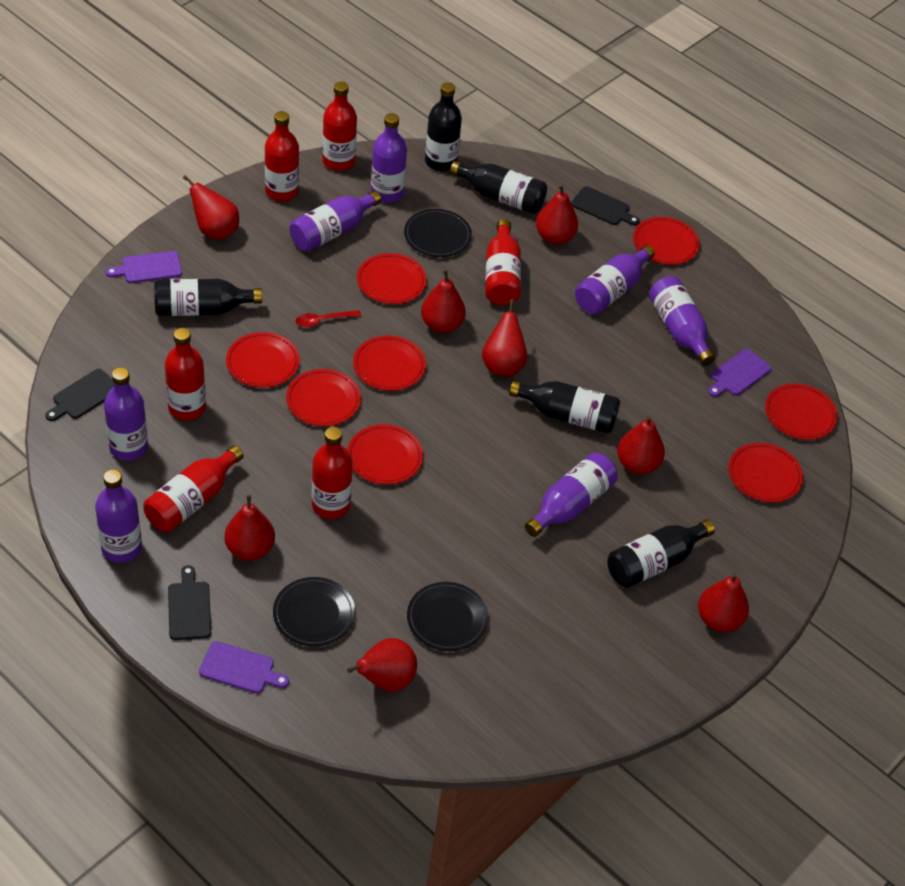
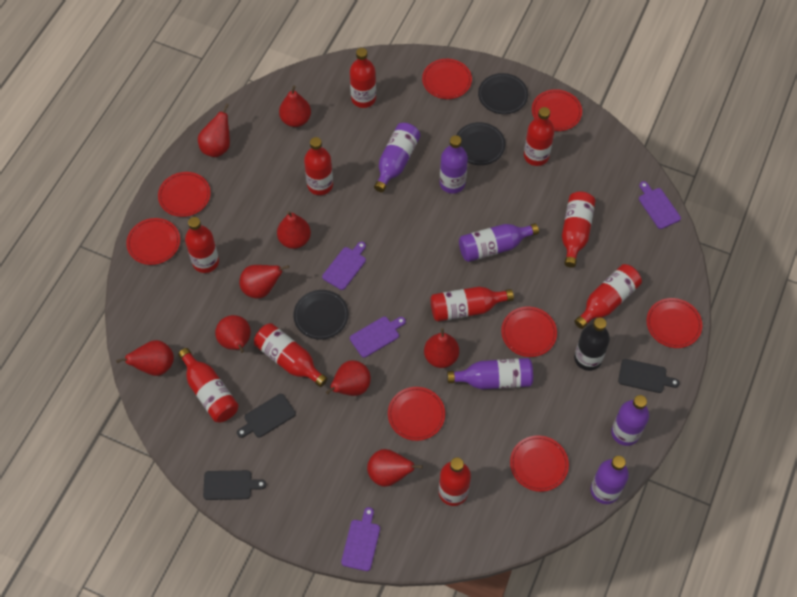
black bottle: [154,279,262,316] [425,82,462,171] [450,161,547,214] [509,381,620,433] [607,519,715,588] = 5 -> [574,317,610,371] = 1
purple bottle: [95,469,142,563] [104,367,148,461] [290,190,381,252] [371,113,407,203] [525,452,618,537] [575,245,655,314] [649,276,715,366] = 7 -> [374,123,420,192] [440,135,468,194] [447,358,533,389] [459,223,539,262] [591,456,629,504] [611,395,649,446] = 6
purple cutting board: [106,251,182,283] [199,641,289,693] [708,349,771,397] = 3 -> [322,242,366,290] [341,507,380,571] [350,317,406,358] [639,181,681,229] = 4
red bottle: [144,445,244,532] [165,328,206,420] [265,111,299,201] [312,427,353,519] [322,82,357,171] [485,219,521,305] = 6 -> [178,348,239,422] [185,217,219,273] [254,323,328,387] [304,137,333,195] [350,48,376,108] [430,287,514,322] [439,457,471,506] [524,107,554,166] [562,191,595,268] [574,264,642,329] = 10
red pear: [183,175,239,240] [224,495,275,561] [347,638,417,691] [421,270,466,333] [482,299,527,376] [536,184,578,245] [617,415,665,474] [698,573,749,632] = 8 -> [116,340,174,376] [198,103,230,157] [215,315,251,353] [239,265,289,298] [277,211,311,249] [279,86,311,127] [326,360,371,396] [367,449,423,487] [424,328,459,368] = 9
red spoon: [295,310,361,327] = 1 -> none = 0

